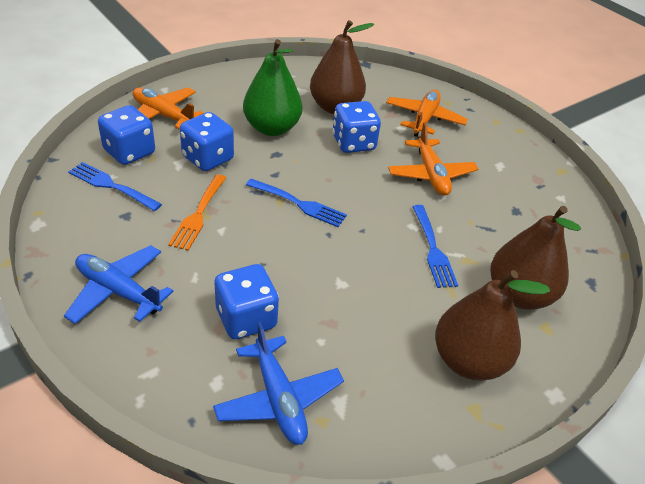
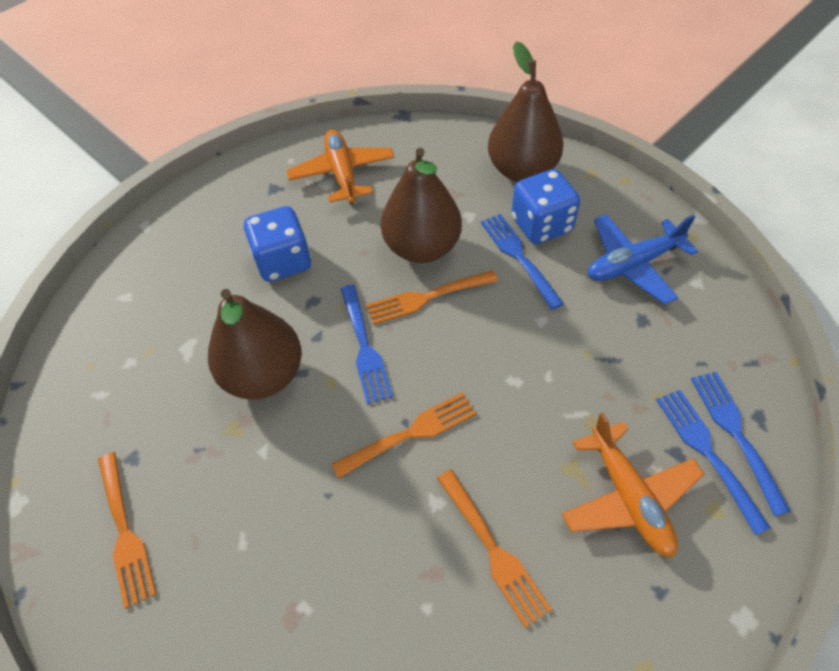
blue dice: [98,105,155,165] [180,112,234,171] [214,264,279,339] [332,101,381,153] = 4 -> [244,206,311,282] [511,169,580,244] = 2
blue fork: [68,162,162,211] [246,179,347,227] [412,205,458,288] = 3 -> [341,285,393,404] [481,214,564,310] [656,390,771,535] [691,372,791,516] = 4
blue plane: [64,245,174,324] [213,322,344,445] = 2 -> [588,214,698,304] = 1
green pear: [243,39,303,136] = 1 -> none = 0
orange fork: [168,174,226,251] = 1 -> [98,452,156,609] [331,392,477,479] [366,270,498,325] [437,470,552,628] = 4
orange plane: [133,87,204,129] [386,90,468,137] [388,123,479,196] = 3 -> [287,129,394,204] [562,412,704,558] = 2

